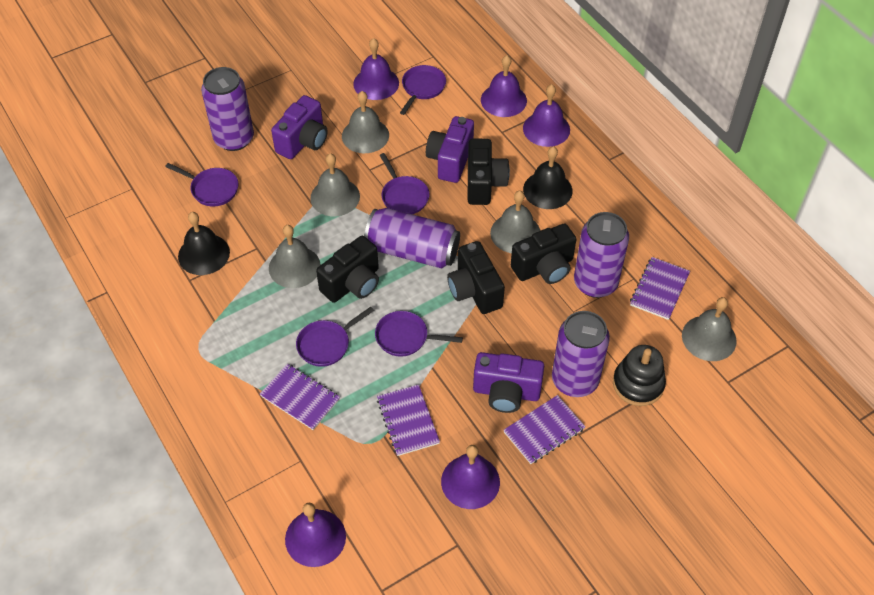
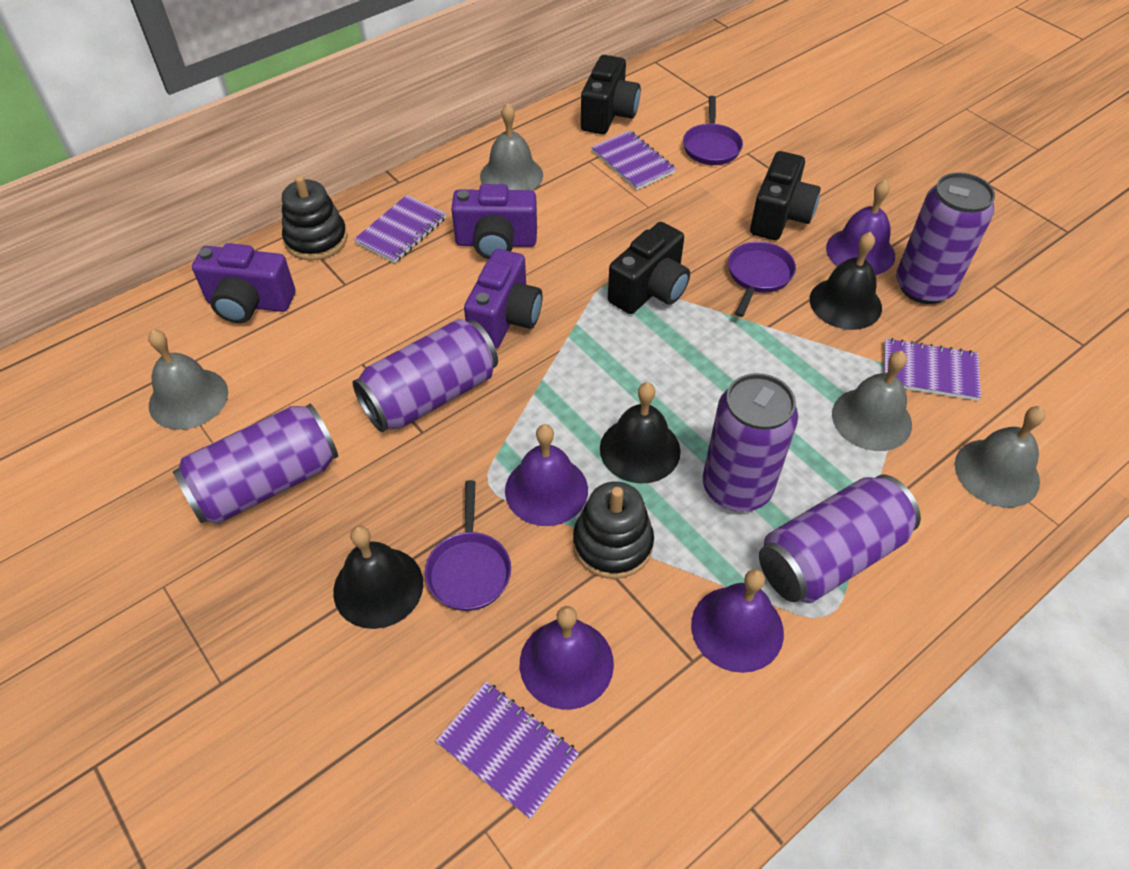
black bell: [178,212,230,275] [523,146,573,209] = 2 -> [333,525,423,629] [600,382,681,484] [810,232,882,330] = 3
black camera: [316,236,379,303] [447,241,505,314] [467,138,510,205] [511,223,576,284] = 4 -> [581,55,641,134] [608,222,690,314] [750,151,821,240] = 3
black stacking toy: [613,345,666,406] = 1 -> [282,176,348,261] [573,481,654,579] = 2
grey bell: [269,225,321,288] [310,154,360,216] [342,91,389,153] [490,190,541,253] [682,297,737,361] = 5 -> [148,329,228,430] [480,103,543,191] [832,351,912,451] [955,406,1046,508] = 4
purple bell: [285,503,346,567] [353,38,399,100] [441,445,500,509] [481,55,527,117] [523,84,570,147] = 5 -> [505,424,588,526] [520,606,614,710] [691,569,784,673] [826,179,895,275] = 4
purple can: [201,67,254,151] [365,208,460,268] [552,311,610,397] [574,212,629,298] = 4 -> [173,404,338,524] [352,319,498,432] [702,373,798,512] [759,475,921,603] [896,173,995,304] = 5
purple pan: [165,163,238,207] [296,307,374,367] [375,311,463,357] [380,153,429,214] [400,65,446,115] = 5 -> [425,480,511,611] [683,96,743,165] [728,241,796,317] = 3

